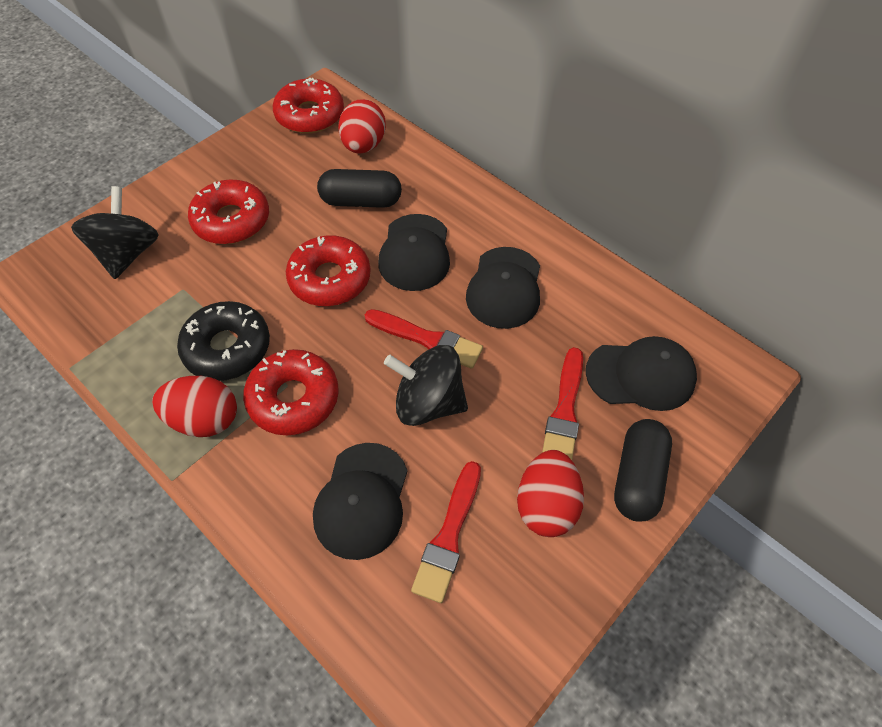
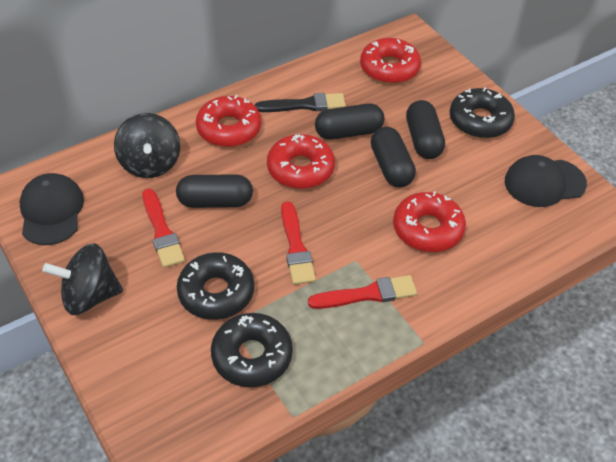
black brush: none = 0 -> [255,93,346,112] = 1
black cap: [313,443,408,560] [378,214,450,291] [466,247,540,329] [586,336,697,411] = 4 -> [19,173,84,245] [505,155,587,207] = 2
black capsule: [317,169,402,208] [614,419,672,522] = 2 -> [176,174,253,208] [315,103,384,140] [371,127,416,187] [406,100,445,159] = 4
black donut: [177,301,270,381] = 1 -> [177,252,254,320] [211,313,293,387] [450,87,515,138] = 3
red egg: [152,376,237,437] [338,99,386,153] [517,450,584,537] = 3 -> none = 0

